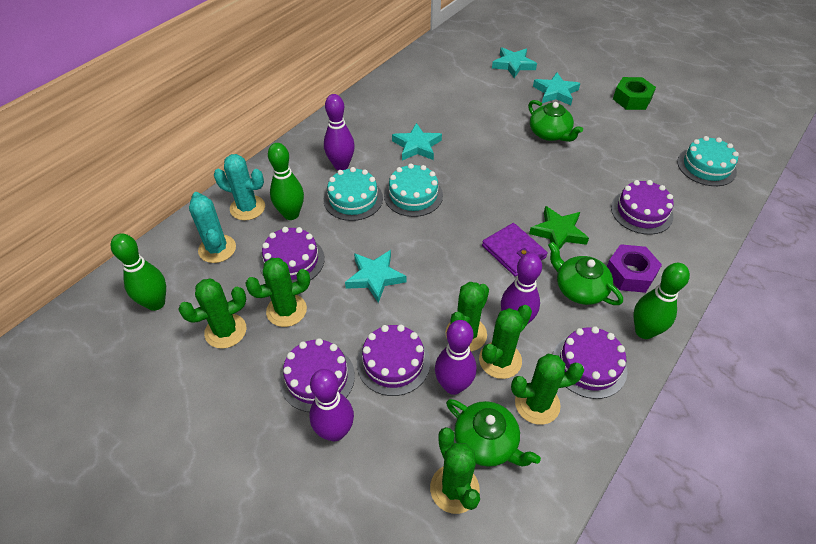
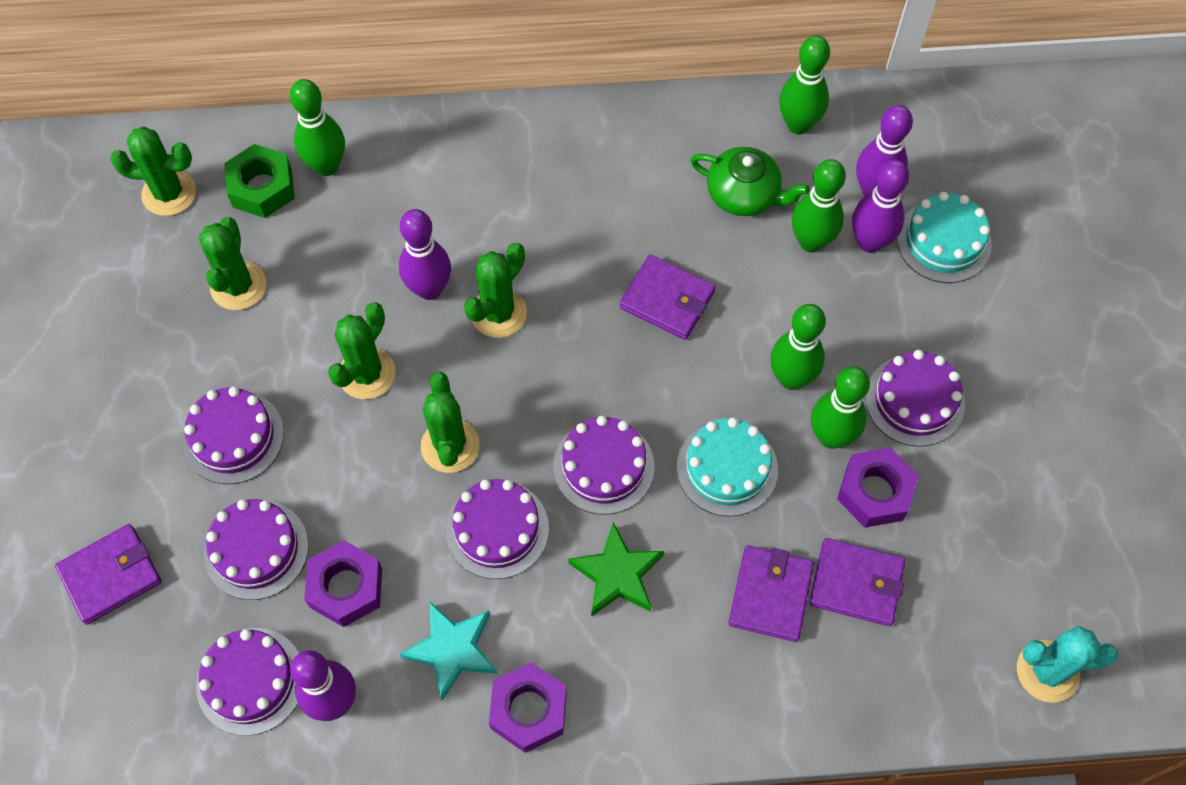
green bowling pin: [111,233,166,311] [268,143,304,220] [633,263,690,339] = 3 -> [290,79,345,176] [770,304,826,390] [779,35,830,134] [792,159,846,252] [811,366,870,449] = 5
green cactus: [178,279,246,349] [245,258,310,327] [430,427,480,514] [445,282,489,351] [479,305,532,379] [511,354,584,425] = 6 -> [110,127,196,216] [199,217,266,310] [328,302,396,399] [421,372,479,473] [464,243,527,338] = 5
green teapot: [446,399,541,467] [528,100,583,142] [548,242,623,305] = 3 -> [690,147,810,216] = 1
purple cake: [259,227,325,283] [280,338,355,412] [357,325,430,396] [553,326,627,399] [611,180,674,235] = 5 -> [183,387,284,484] [196,628,299,736] [204,499,309,600] [446,479,549,579] [553,416,655,515] [865,350,965,447] = 6
purple nut: [607,244,662,293] = 1 -> [304,540,382,627] [489,662,567,753] [837,448,919,527] = 3
purple wallet: [482,223,547,277] = 1 -> [55,524,162,625] [620,255,716,340] [729,545,814,642] [810,538,905,626] = 4
turquoise cactus: [189,192,236,263] [214,154,265,220] = 2 -> [1017,626,1118,703] = 1
turquoise cake: [324,167,383,221] [384,163,443,217] [677,136,739,186] = 3 -> [677,418,778,517] [897,192,992,283] = 2
turquoise star: [345,250,407,303] [392,123,442,160] [492,48,537,78] [533,72,580,105] = 4 -> [399,602,498,701] = 1

